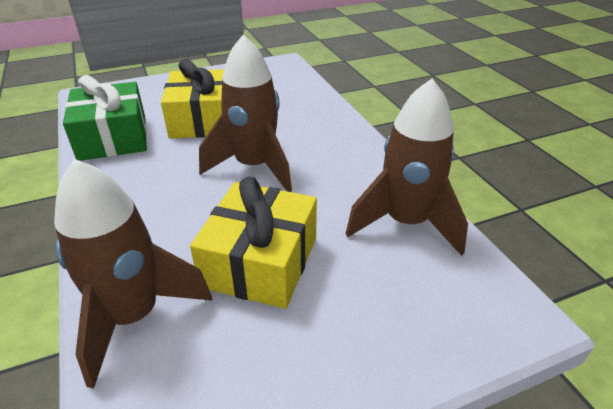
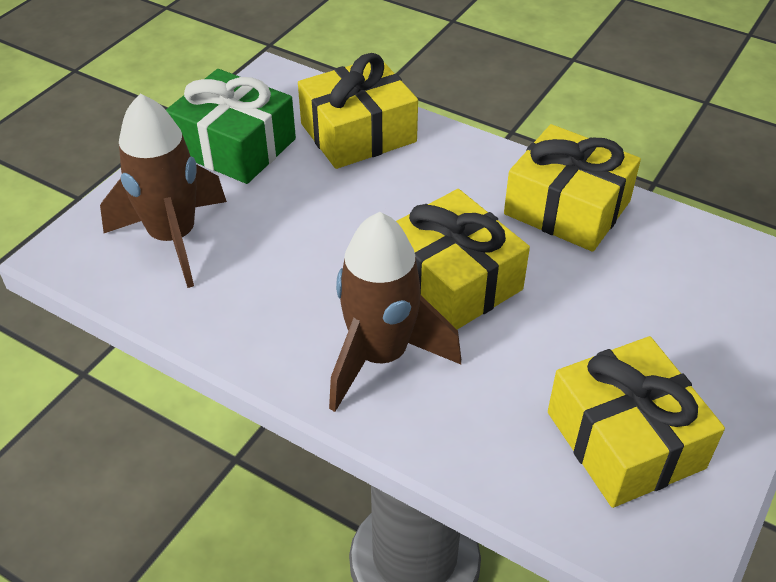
brown rocket: [54,159,213,389] [199,35,292,192] [346,79,468,256] = 3 -> [100,94,227,288] [329,212,461,412] = 2
yellow gift: [161,59,224,138] [190,177,317,309] = 2 -> [298,53,418,169] [396,189,530,329] [504,124,641,252] [548,336,725,508] = 4

